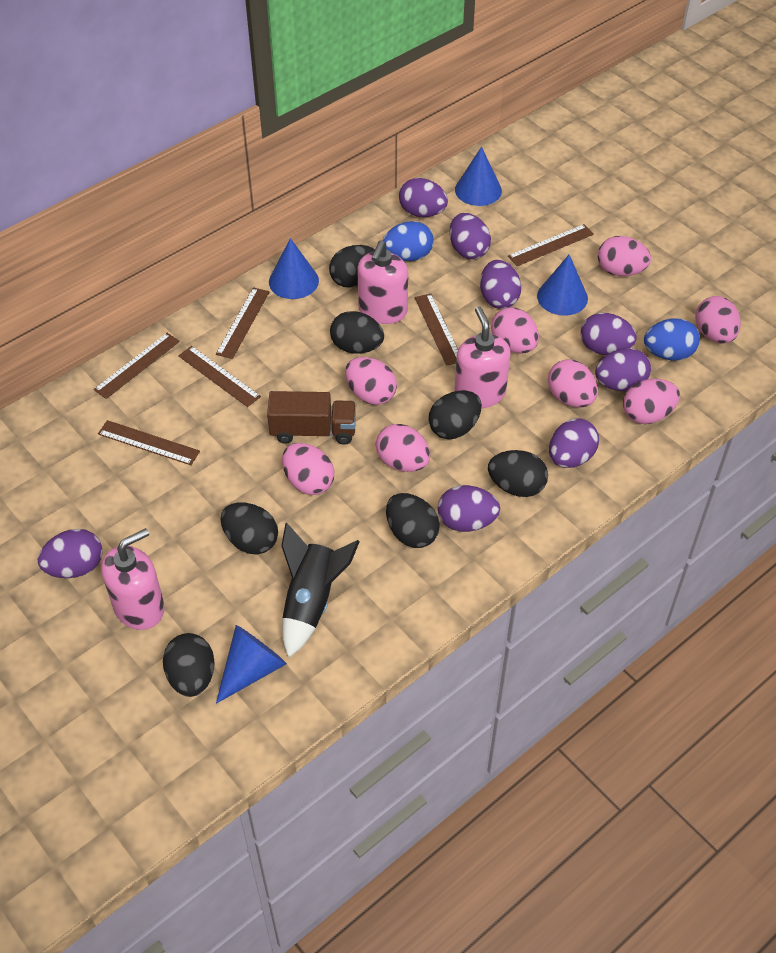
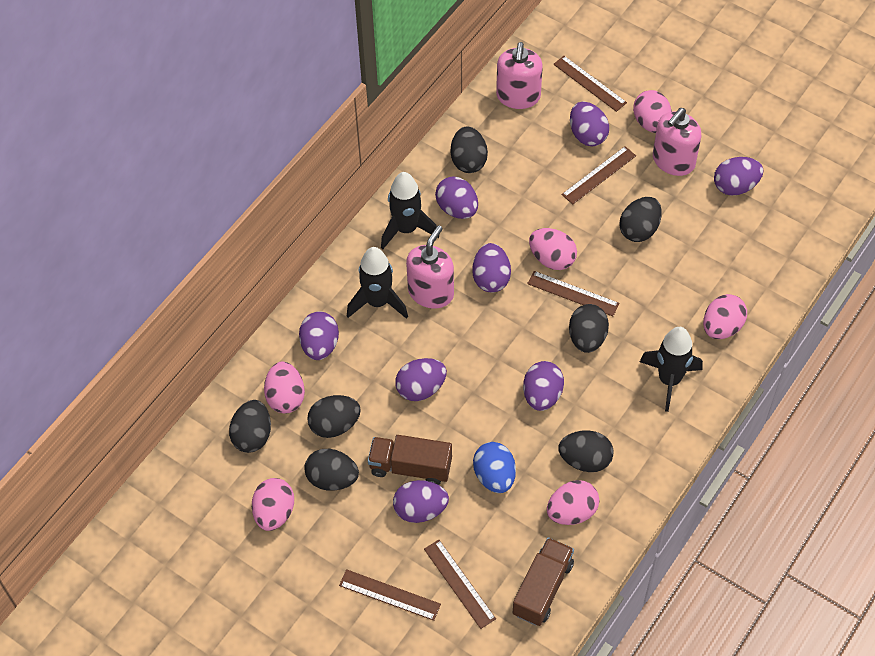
black rocket: [281,523,360,658] = 1 -> [347,247,408,319] [381,172,439,250] [640,327,703,412] = 3
blue cone: [216,625,287,704] [269,238,319,299] [455,147,502,206] [537,255,588,316] = 4 -> none = 0
blue egg: [383,221,434,261] [644,318,700,361] = 2 -> [473,442,516,493] = 1
brown ruler: [94,333,180,399] [98,420,200,465] [178,346,261,407] [216,287,269,359] [414,293,458,366] [508,224,594,266] = 6 -> [339,569,441,621] [424,540,496,629] [527,271,619,316] [553,56,627,112] [562,146,636,204] = 5
brown truck: [267,391,356,445] = 1 -> [368,435,452,485] [513,537,574,626] = 2
pink egg: [282,443,335,495] [345,357,397,405] [376,424,430,472] [491,307,539,353] [548,359,598,408] [598,236,651,276] [623,379,680,424] [695,296,741,344] = 8 -> [252,478,294,531] [264,361,305,414] [529,228,577,270] [547,480,599,525] [633,90,672,133] [703,294,747,339] = 6

